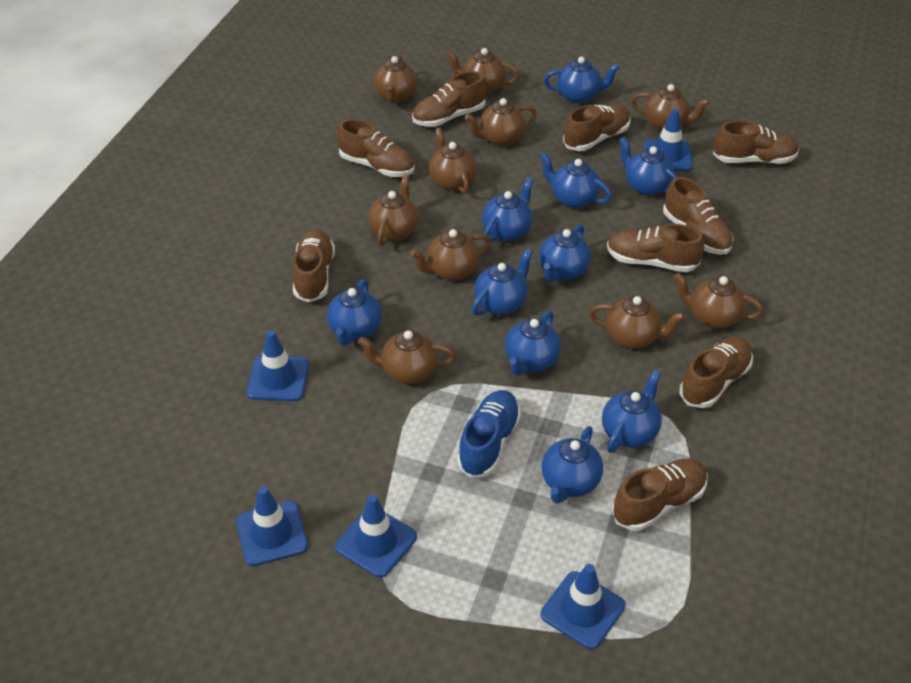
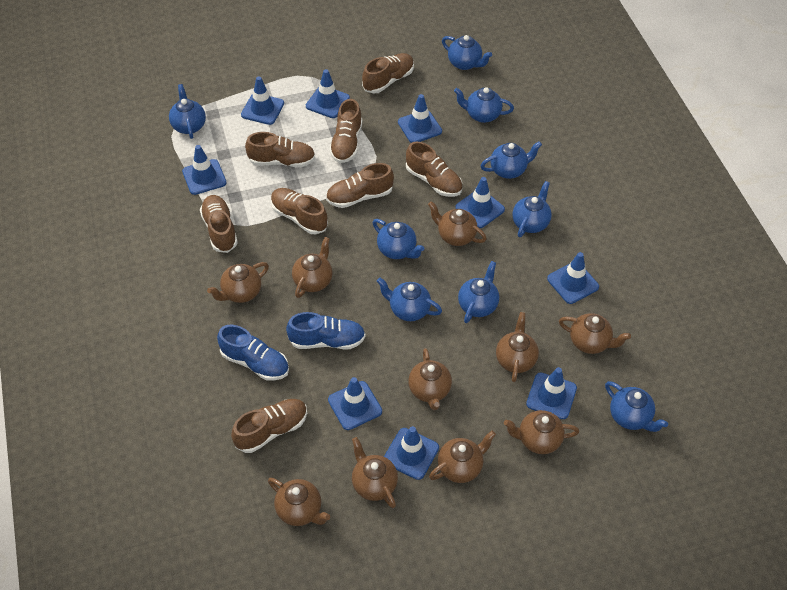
blue shoe: [457,390,521,478] = 1 -> [217,325,289,381] [286,312,366,349] = 2
blue teapot: [327,279,382,346] [472,248,533,316] [482,178,533,242] [505,311,561,376] [539,224,591,282] [540,152,612,208] [542,426,603,503] [544,57,620,103] [602,369,662,453] [619,137,677,196] = 10 -> [169,84,206,139] [373,219,425,259] [377,278,442,321] [442,35,492,70] [454,87,514,123] [458,261,499,323] [481,141,542,179] [512,181,552,237] [605,381,668,432] = 9
blue traffic cone: [236,486,308,566] [247,330,309,401] [335,495,417,578] [541,564,625,649] [644,109,693,171] = 5 -> [182,145,226,195] [241,76,284,125] [306,69,350,118] [328,377,382,430] [384,426,439,480] [398,94,442,143] [455,177,505,228] [526,367,577,419] [547,252,599,304] = 9
brown shoe: [292,229,335,303] [337,119,415,177] [412,71,486,127] [563,105,631,151] [607,224,704,272] [612,459,708,531] [663,177,733,255] [679,337,753,408] [713,120,799,164] = 9 -> [200,195,238,253] [231,399,307,453] [245,132,315,167] [271,188,328,234] [326,163,394,208] [329,99,362,163] [362,53,414,93] [406,141,462,197] = 8

